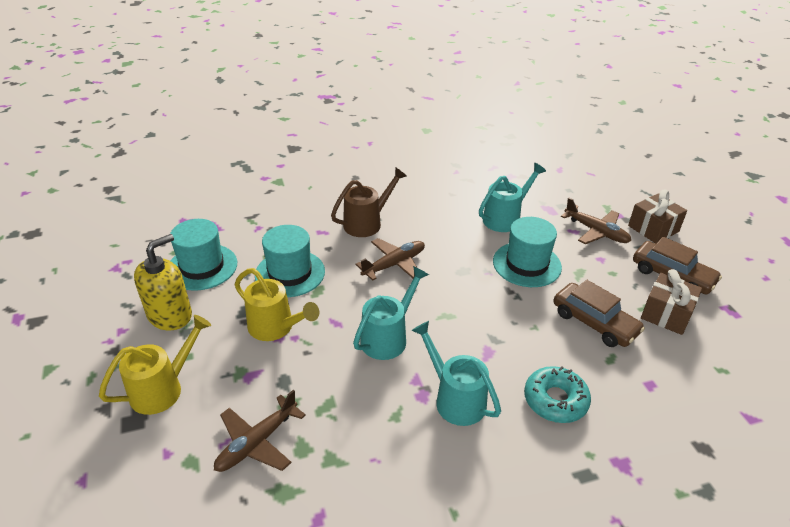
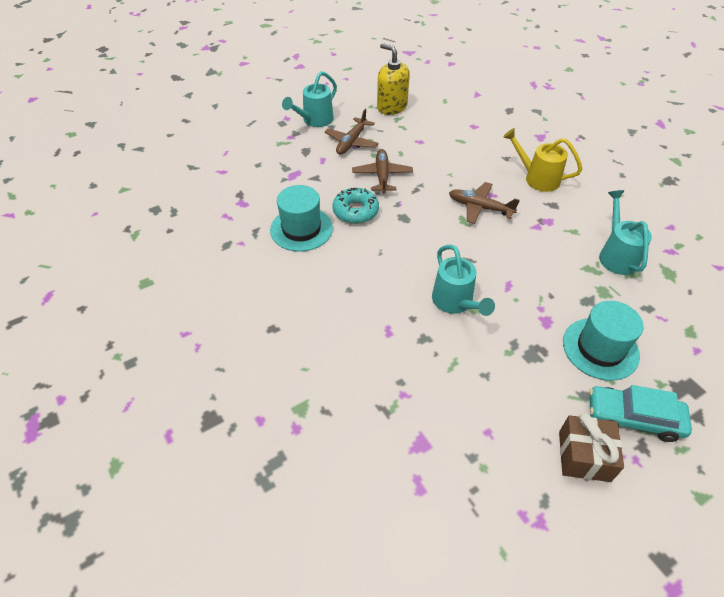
brown car: [554,280,645,347] [633,237,722,294] = 2 -> none = 0
brown gift: [628,189,687,244] [641,269,702,335] = 2 -> [559,413,624,482] = 1
brown watering can: [331,167,407,237] = 1 -> none = 0
turquoise car: none = 0 -> [589,385,692,442] = 1
turquoise hat: [170,219,237,291] [255,225,325,297] [493,217,562,287] = 3 -> [270,185,333,252] [563,301,643,381] = 2
yellow watering can: [99,315,211,415] [235,268,319,341] = 2 -> [503,128,582,192] = 1

